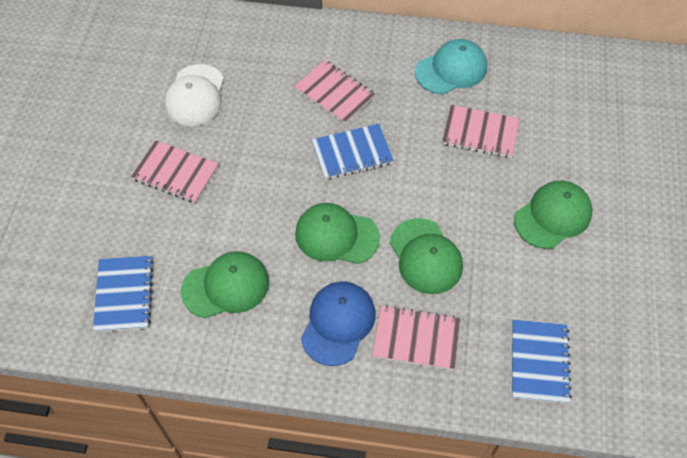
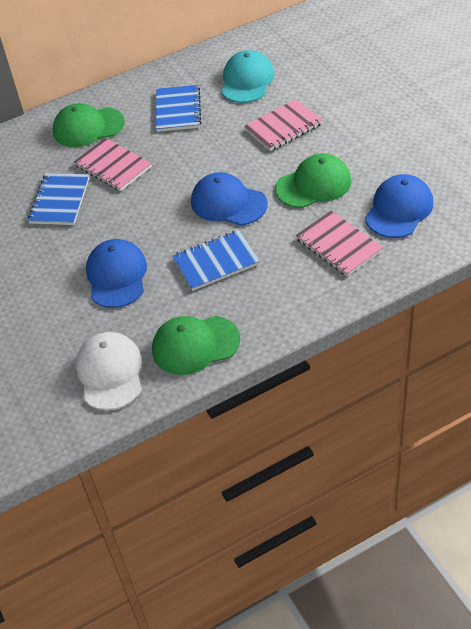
blue cap: [301,282,376,366] = 1 -> [86,239,147,308] [191,172,268,226] [365,174,433,238] = 3
green cap: [181,251,269,318] [295,203,380,264] [390,218,463,294] [514,181,593,249] = 4 -> [53,103,125,147] [152,316,240,375] [275,153,352,208] = 3
pink notebook: [131,140,218,203] [294,60,375,124] [372,305,460,370] [442,105,519,158] = 4 -> [74,138,152,191] [244,99,323,151] [295,211,383,276] = 3

